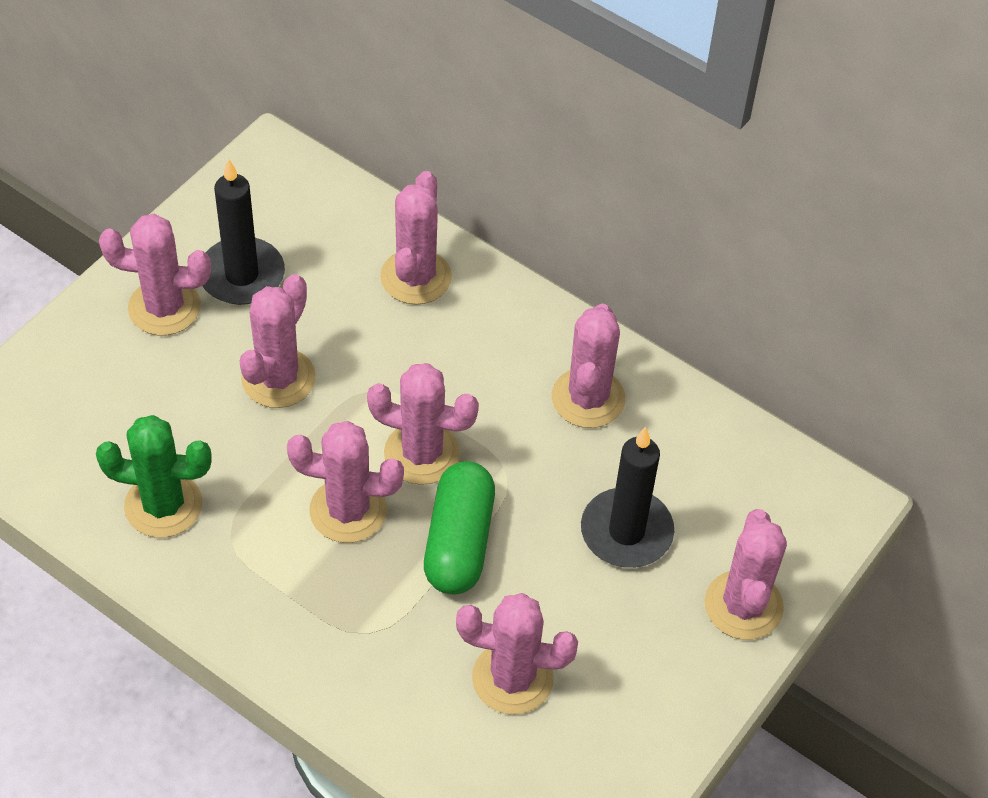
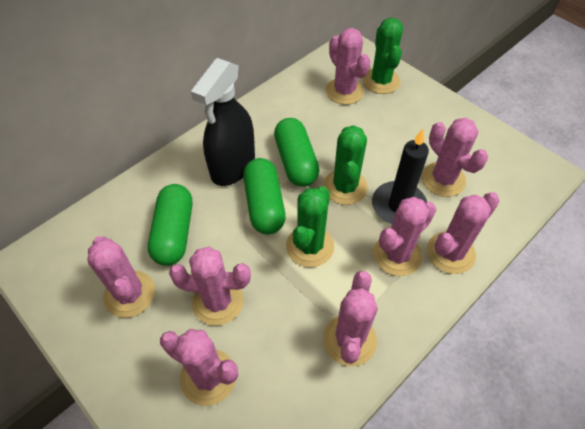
black candle: [203,159,285,305] [581,427,674,568] = 2 -> [372,129,429,224] = 1
black spray bottle: none = 0 -> [191,58,255,186] = 1
green cactus: [96,415,212,538] = 1 -> [286,186,334,267] [323,125,368,205] [362,18,403,94] = 3
green capsule: [424,461,495,595] = 1 -> [148,184,192,266] [243,158,286,234] [274,118,320,187] = 3

